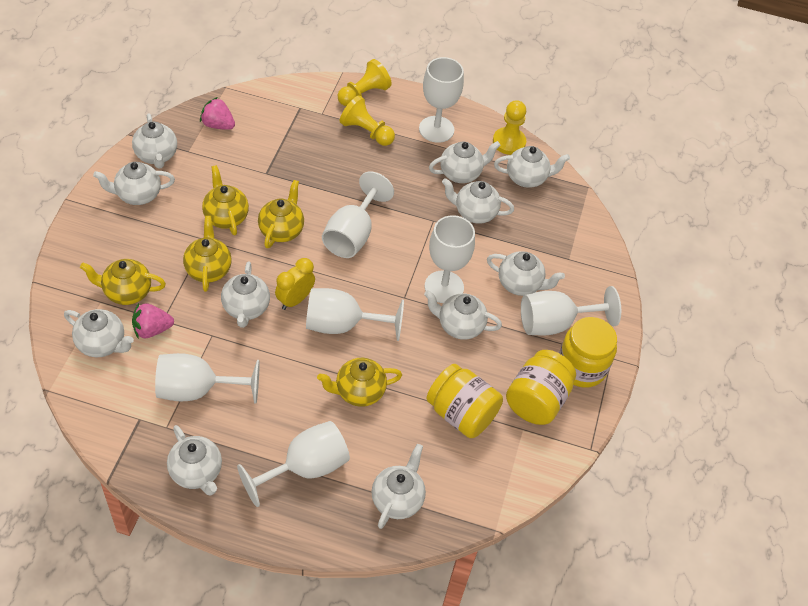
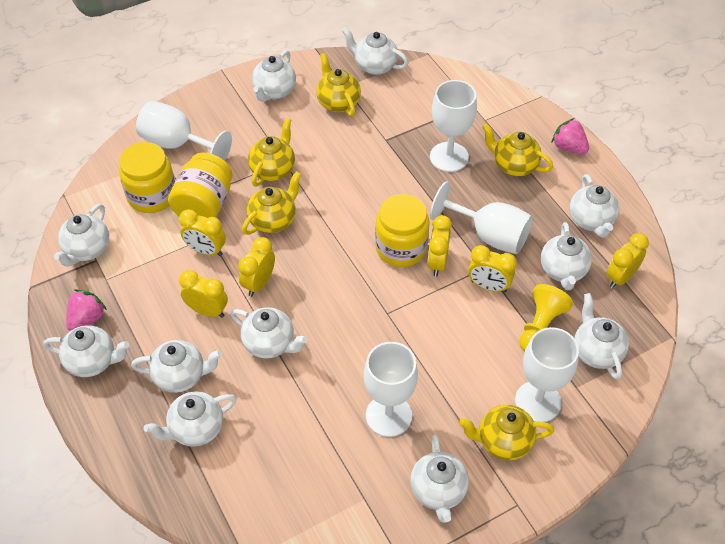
white goblet: [155,353,260,404] [237,421,350,507] [306,288,404,341] [322,171,394,258] [419,57,464,143] [425,215,475,303] [521,286,621,335] = 7 -> [136,101,232,161] [364,342,418,437] [430,80,477,172] [430,181,533,254] [515,327,579,422] = 5
yellow clock: [275,258,315,310] = 1 -> [179,209,226,256] [179,270,228,318] [238,237,275,297] [427,215,452,276] [468,245,517,292] [607,233,649,289] = 6
yellow pawn: [338,59,392,106] [340,95,395,146] [493,100,526,155] = 3 -> [519,284,573,352] = 1

